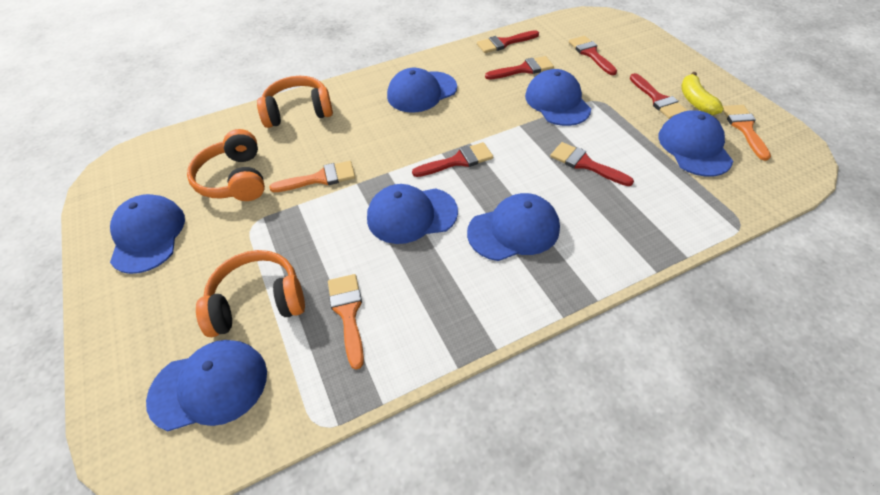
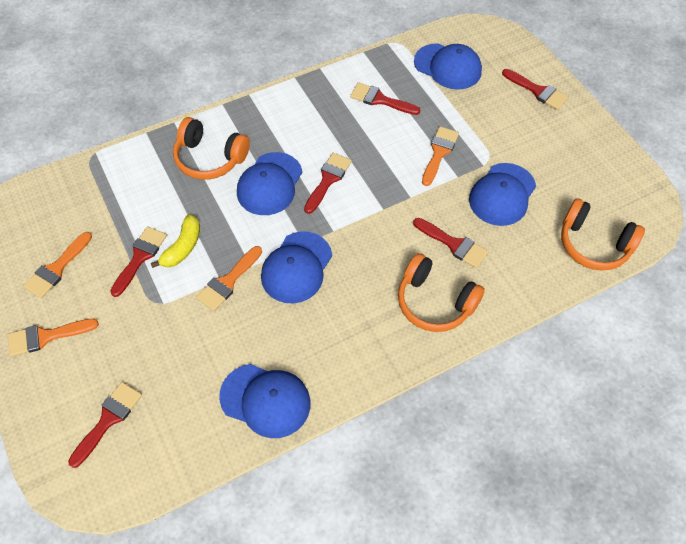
blue cap: [110,194,185,274] [146,340,267,431] [367,184,458,244] [387,68,457,113] [467,193,560,261] [525,69,591,126] [658,110,733,177] = 7 -> [219,364,310,438] [237,152,303,215] [261,231,332,303] [414,43,482,89] [469,163,536,226] = 5
orange brush: [269,161,355,192] [328,274,364,370] [723,105,771,161] = 3 -> [8,319,99,356] [23,232,92,298] [196,246,262,311] [422,126,459,186] = 4

